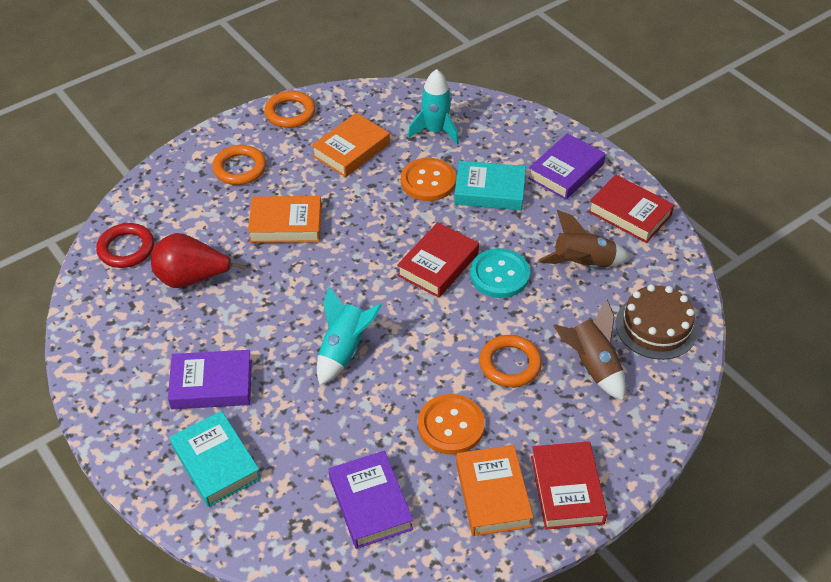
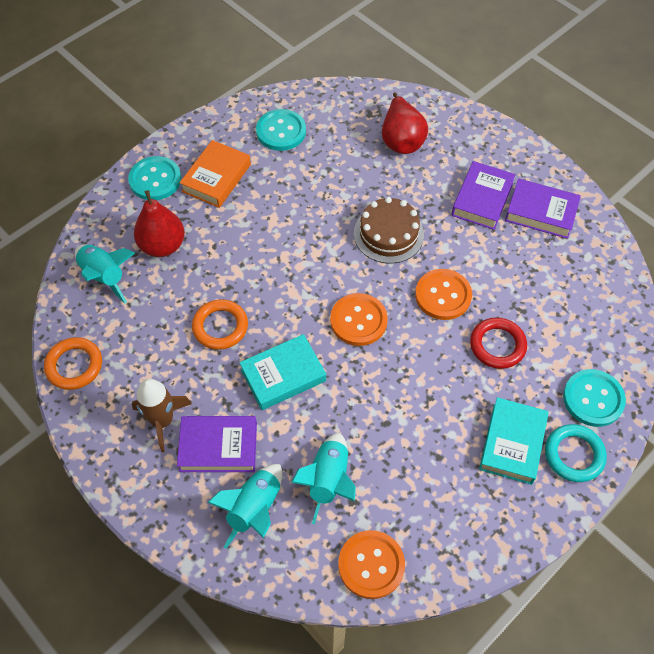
brown rocket: [538,210,630,268] [553,300,626,401] = 2 -> [132,379,192,452] = 1
orange book: [248,196,322,243] [311,113,390,177] [456,445,533,536] = 3 -> [180,140,251,208] = 1
orange button: [401,158,456,201] [418,394,485,455] = 2 -> [330,293,388,346] [338,530,405,599] [415,269,472,320] = 3
orange ring: [212,145,266,185] [264,91,316,128] [479,335,542,387] = 3 -> [44,337,102,390] [192,299,248,350] = 2
red book: [397,222,479,298] [531,441,607,530] [588,175,674,243] = 3 -> none = 0
red pear: [151,233,246,288] = 1 -> [134,190,185,257] [382,93,428,154] = 2
turquoise button: [470,248,530,298] = 1 -> [128,156,181,200] [256,109,306,151] [563,369,626,427] = 3
turquoise ring: none = 0 -> [545,424,607,482] = 1
turquoise rocket: [317,287,382,385] [408,69,459,145] = 2 -> [75,245,135,303] [207,464,283,549] [291,433,356,524] = 3

